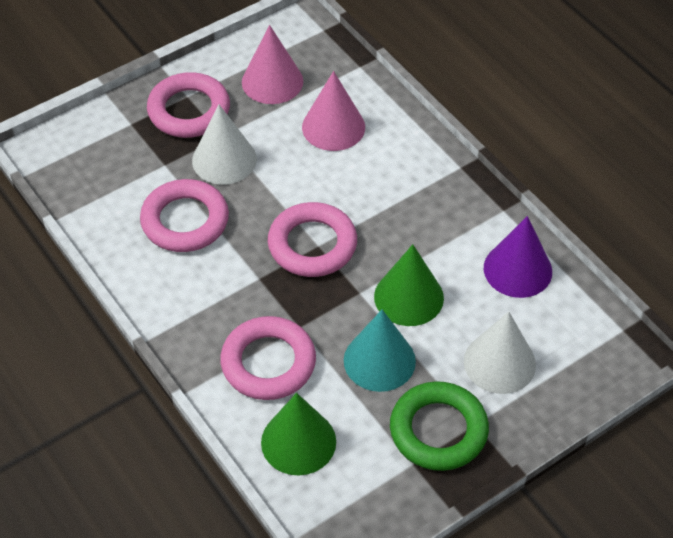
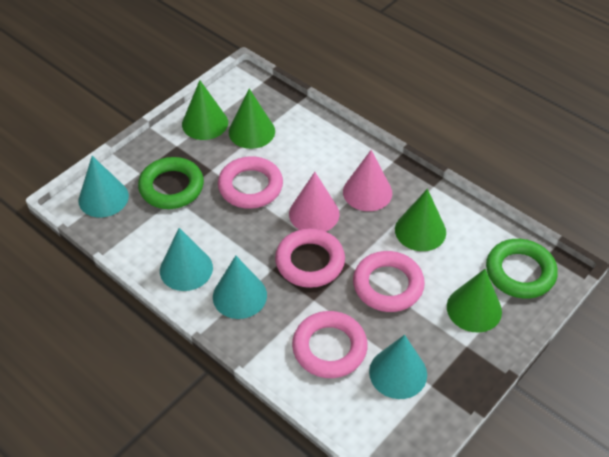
green cone: [261,393,336,476] [374,244,444,326] = 2 -> [182,80,228,140] [229,89,275,149] [395,189,446,251] [447,269,502,333] = 4
green ring: [390,381,489,471] = 1 -> [138,157,204,209] [486,239,558,299] = 2
purple cone: [484,216,552,298] = 1 -> none = 0
turquoise cone: [344,310,416,392] = 1 -> [79,156,129,218] [160,228,213,291] [213,256,267,319] [369,335,427,399] = 4
white cone: [192,105,257,185] [464,312,536,394] = 2 -> none = 0

